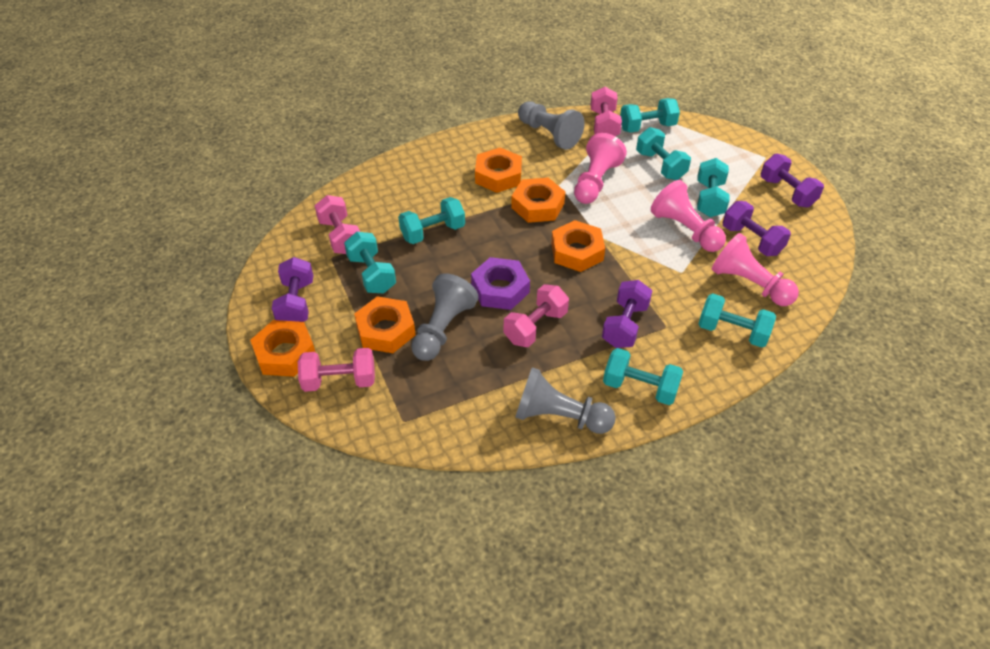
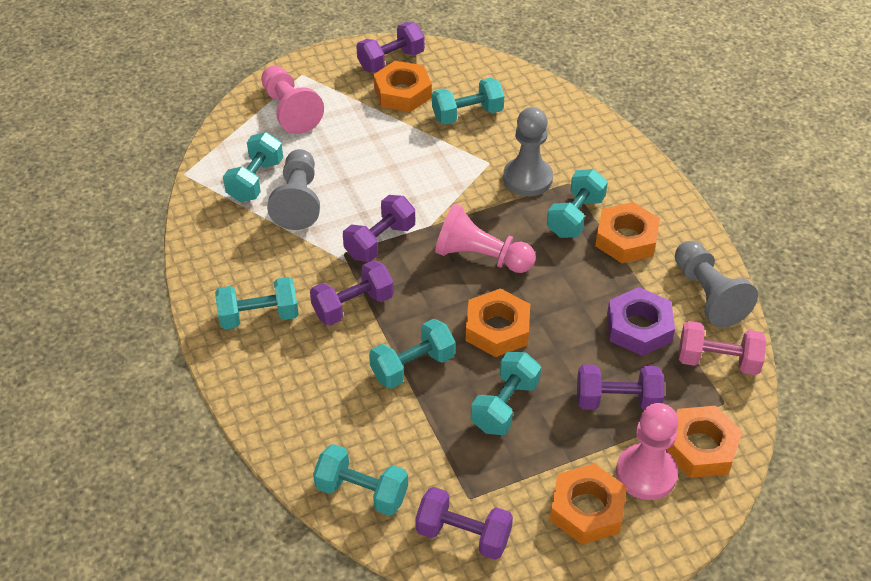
pink dumbbell: [298,348,375,392] [315,195,360,254] [504,284,569,347] [590,87,622,136] = 4 -> [679,321,766,375] = 1
purple dumbbell: [272,257,313,322] [602,280,652,348] [722,201,791,256] [761,153,824,208] = 4 -> [310,260,394,326] [343,195,415,262] [356,22,425,73] [415,487,513,560] [577,364,664,410] = 5

